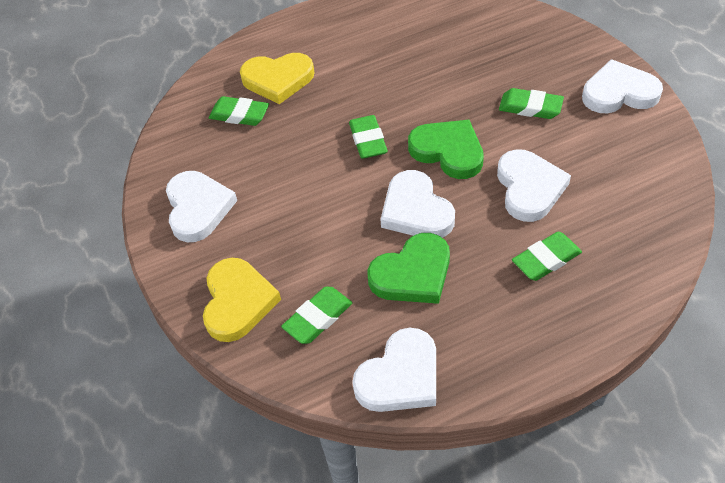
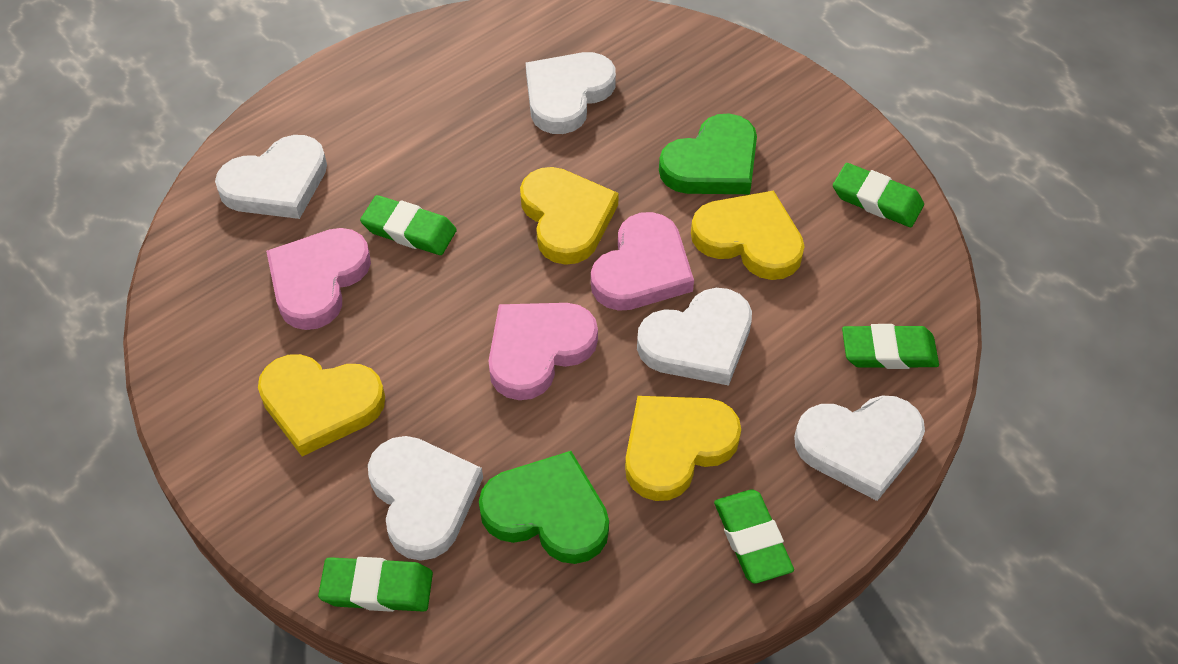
pink heart: none = 0 -> [266,228,371,330] [489,303,598,400] [591,212,694,311] = 3
yellow heart: [203,258,281,342] [240,53,315,104] = 2 -> [258,354,385,456] [520,167,619,265] [625,396,741,501] [691,191,805,280] = 4

